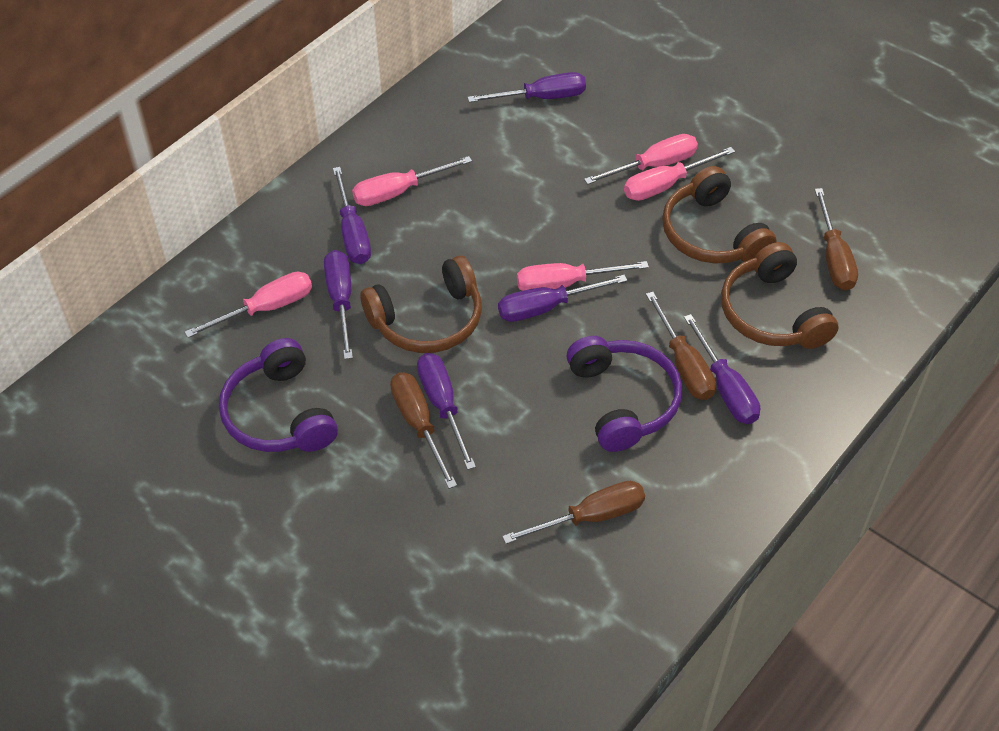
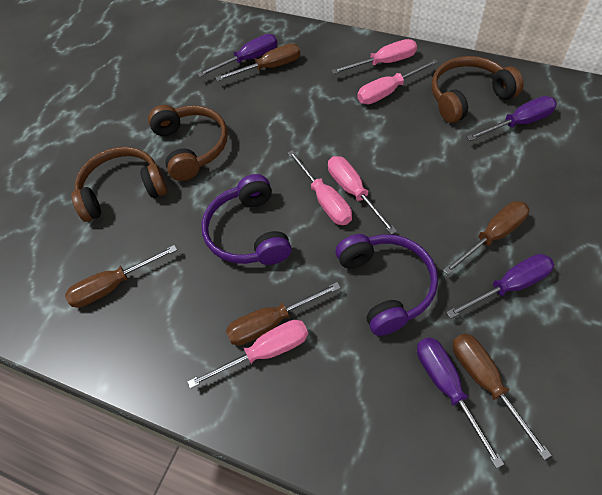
brown screwdriver: [390,372,457,489] [502,481,645,544] [646,292,716,400] [815,188,858,290] = 4 -> [65,245,177,308] [215,43,300,81] [226,282,341,345] [443,201,529,275] [452,333,552,460] = 5
purple screwdriver: [324,250,353,359] [333,167,371,264] [417,353,476,470] [468,72,586,102] [498,275,627,322] [684,314,760,424] = 6 -> [197,34,277,77] [417,337,504,468] [446,254,554,318] [467,96,557,141] = 4

